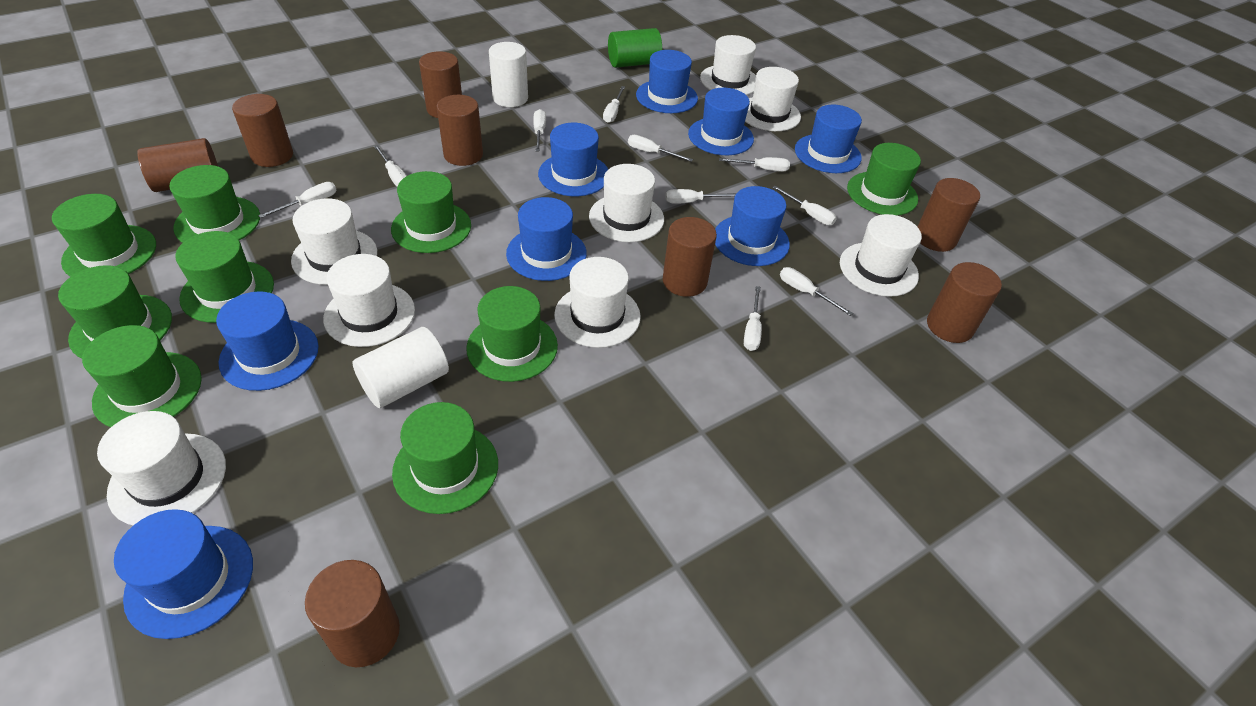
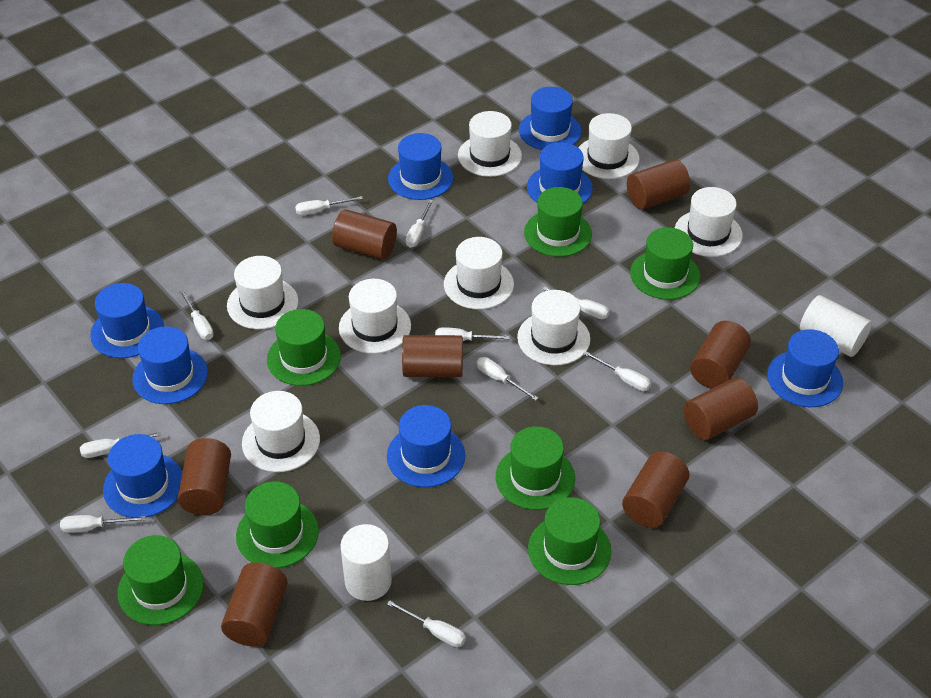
green cylinder: [608,28,662,68] = 1 -> none = 0
green hat: [52,194,156,277] [58,265,172,359] [82,325,202,427] [169,165,260,243] [175,231,274,323] [391,171,471,253] [392,402,498,514] [466,286,558,382] [847,143,921,215] = 9 -> [118,535,204,625] [236,481,319,568] [267,309,341,386] [496,426,575,510] [524,187,592,257] [528,497,611,585] [630,227,700,300] = 7

